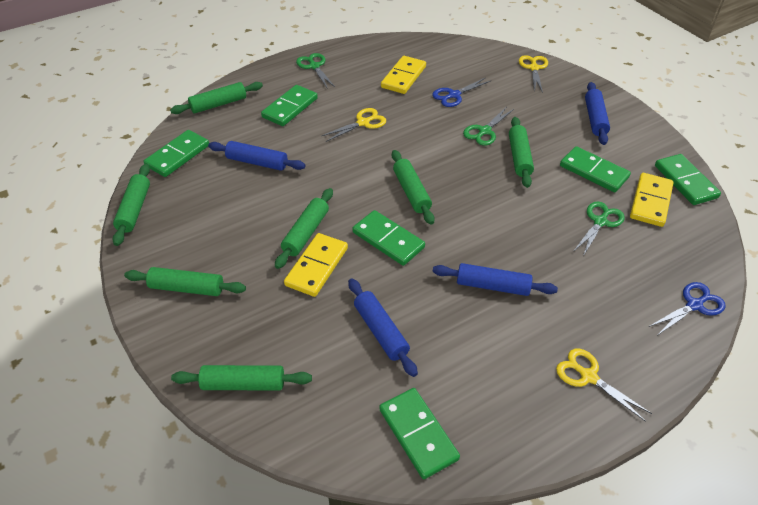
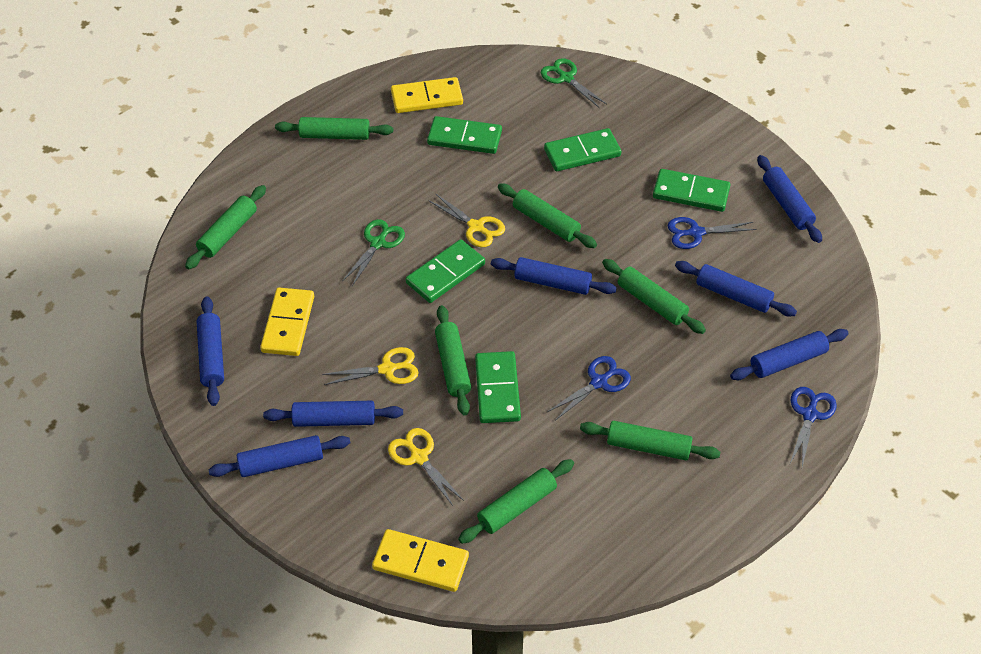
blue rolling pin: [208,141,305,171] [348,278,418,377] [432,263,558,296] [585,82,610,145] = 4 -> [197,296,224,406] [208,435,350,477] [263,401,403,427] [491,257,617,295] [675,261,797,316] [730,329,849,380] [757,155,822,243] = 7
blue scissors: [432,77,490,107] [649,282,726,335] = 2 -> [547,356,631,421] [668,217,757,249] [790,387,837,467] = 3
green domino: [144,130,209,177] [261,85,318,126] [352,210,425,266] [379,388,460,479] [560,146,631,192] [655,154,721,205] = 6 -> [406,239,485,303] [427,116,502,154] [475,351,521,423] [544,128,621,171] [653,169,730,212] = 5
green scissors: [296,53,335,89] [463,107,514,146] [573,201,625,256] = 3 -> [343,219,405,286] [541,58,607,108] = 2

